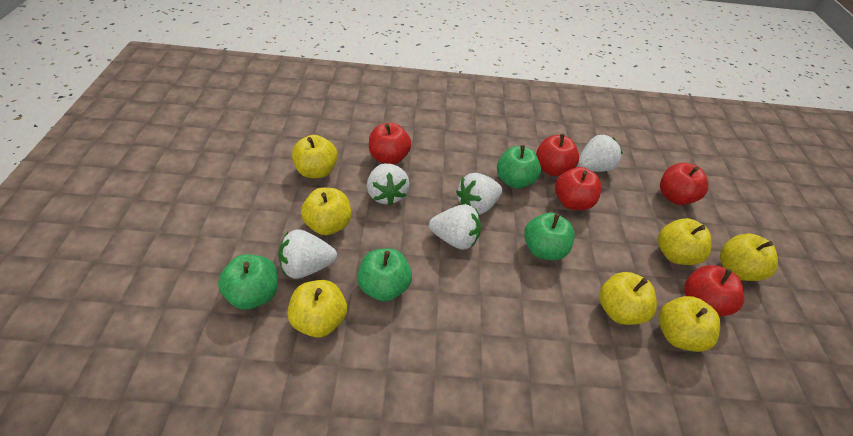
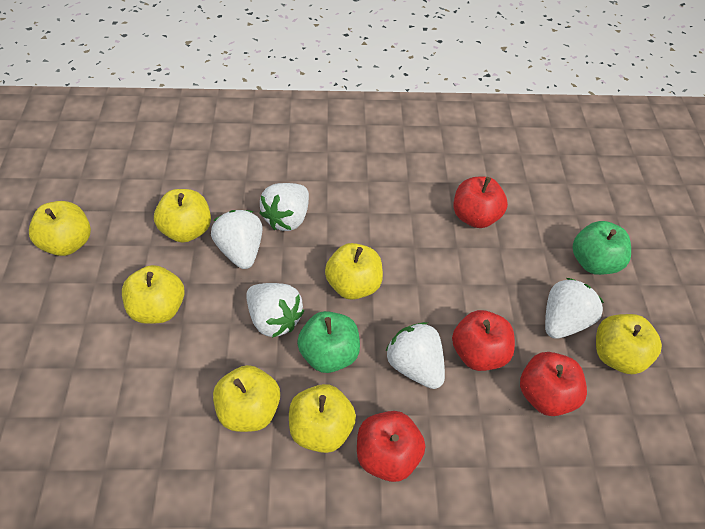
green apple: [218,254,278,310] [357,248,412,302] [497,145,541,189] [524,213,575,260] = 4 -> [297,311,360,373] [572,221,631,275] = 2
red apple: [369,123,411,165] [536,134,579,176] [555,167,601,210] [660,163,708,205] [684,265,744,316] = 5 -> [357,411,425,482] [452,310,515,371] [453,177,508,228] [520,352,587,416] = 4

